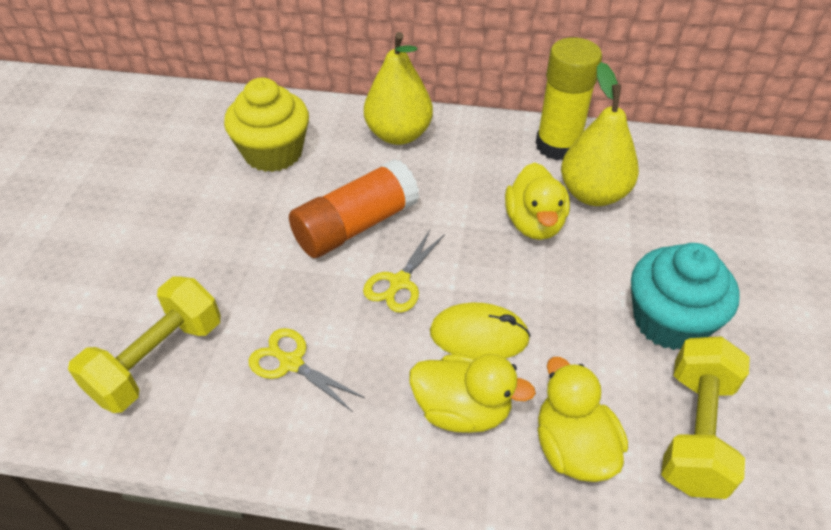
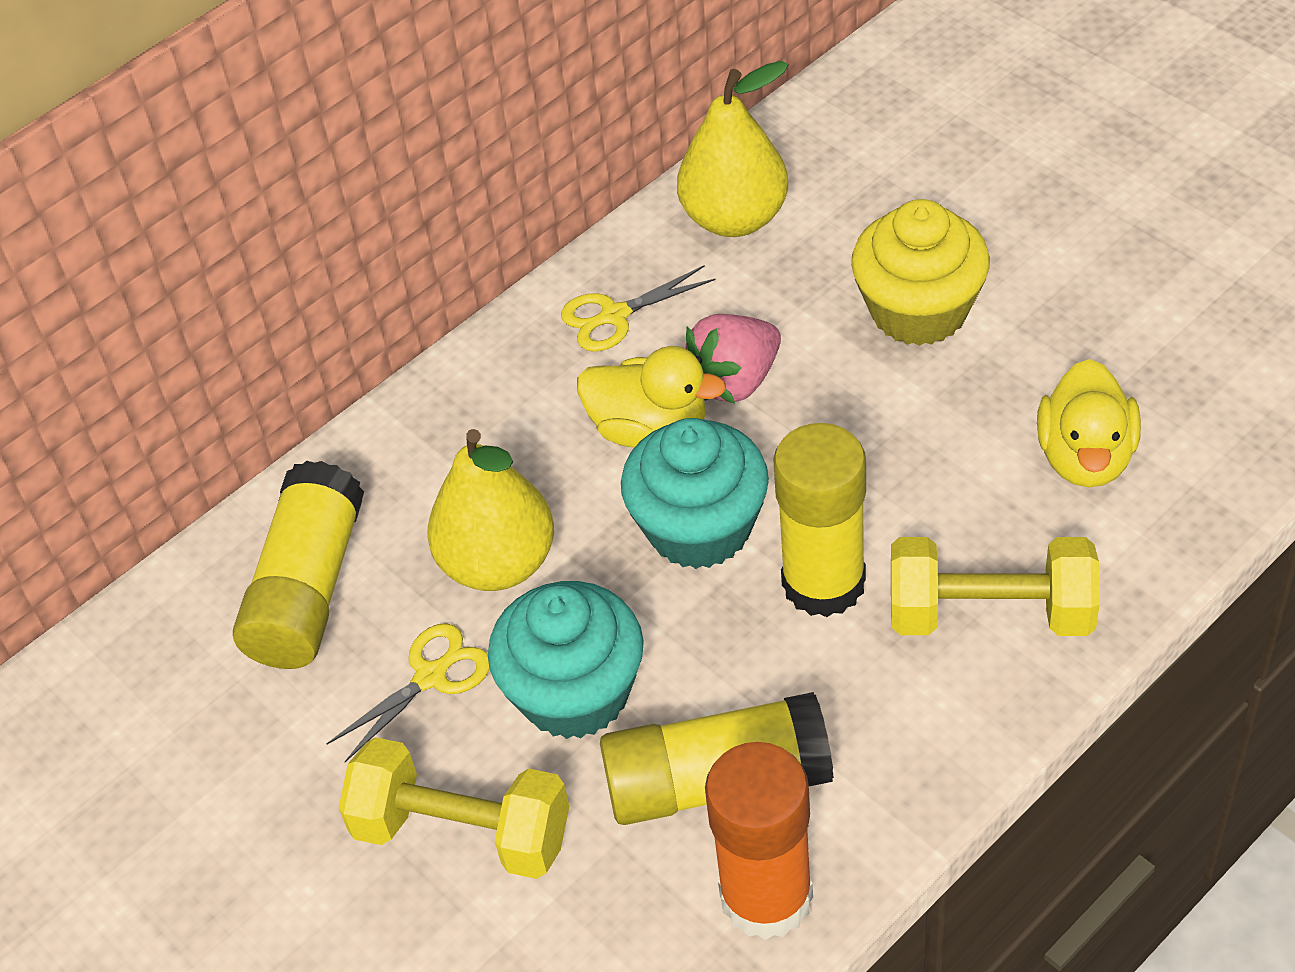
pink strawberry: none = 0 -> [686,314,781,404] = 1
turquoise cupcake: [631,243,740,350] = 1 -> [488,581,644,739] [621,418,769,569] = 2
yellow duck: [409,354,536,433] [505,162,570,240] [538,357,628,482] = 3 -> [577,346,726,448] [1037,359,1141,487] = 2
yellow glue stick: [536,37,602,160] = 1 -> [233,461,364,669] [600,692,834,825] [773,423,866,617] = 3
yellow mouse: [430,303,531,359] = 1 -> none = 0

